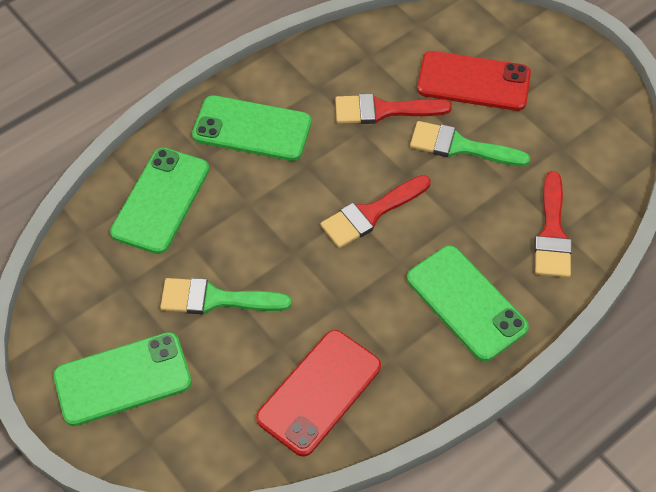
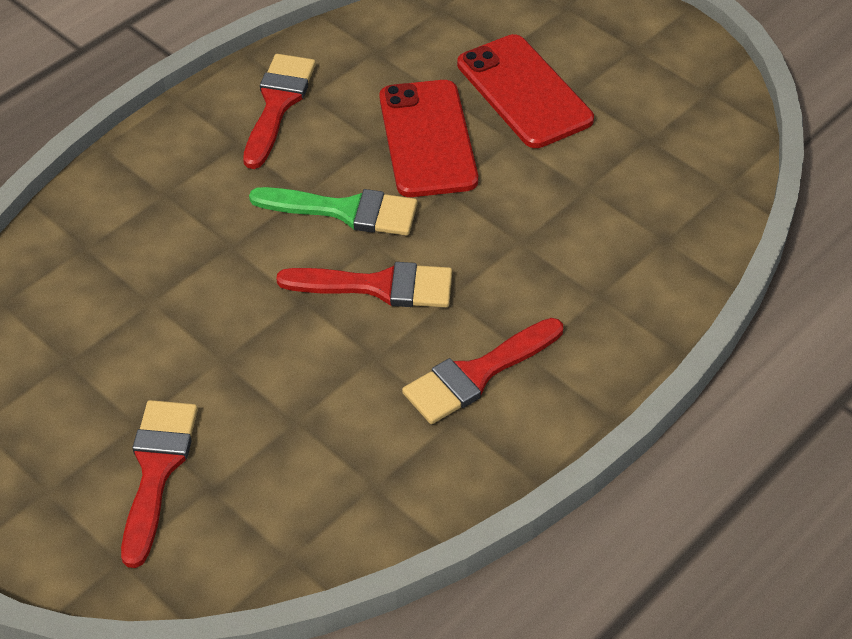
green brush: [160,278,292,314] [410,121,530,166] = 2 -> [249,187,417,236] = 1
green phone: [53,332,192,426] [110,148,210,254] [192,95,311,161] [407,245,529,362] = 4 -> none = 0
red brush: [320,175,431,248] [335,94,452,124] [534,171,572,278] = 3 -> [121,400,198,568] [243,54,316,169] [276,262,452,307] [402,318,563,424] = 4

